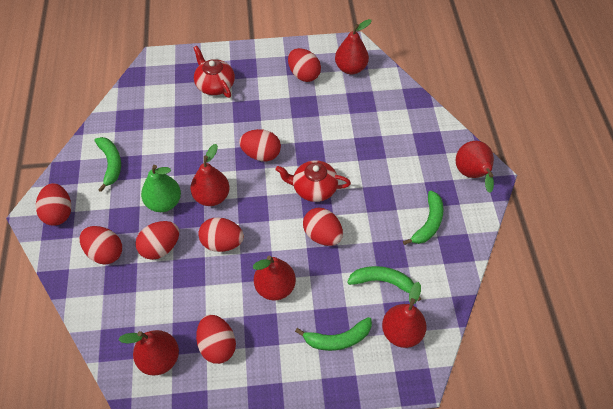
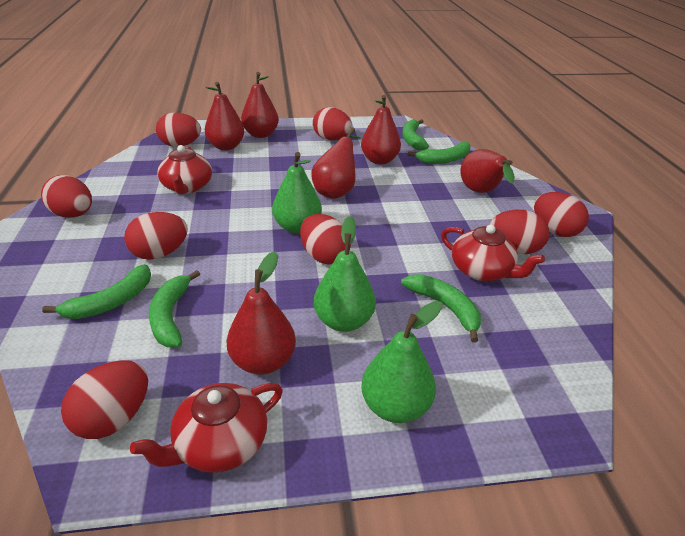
green banana: [95,137,121,192] [295,317,372,351] [347,266,421,301] [403,190,444,245] = 4 -> [42,264,151,319] [149,270,200,347] [401,274,481,343] [402,119,429,151] [408,142,471,164] = 5
green pear: [141,165,181,212] = 1 -> [272,152,322,234] [314,216,376,332] [361,301,442,423] = 3
red teapot: [193,46,235,98] [276,160,351,202] = 2 -> [130,383,283,473] [157,145,212,194] [441,225,545,281] = 3

